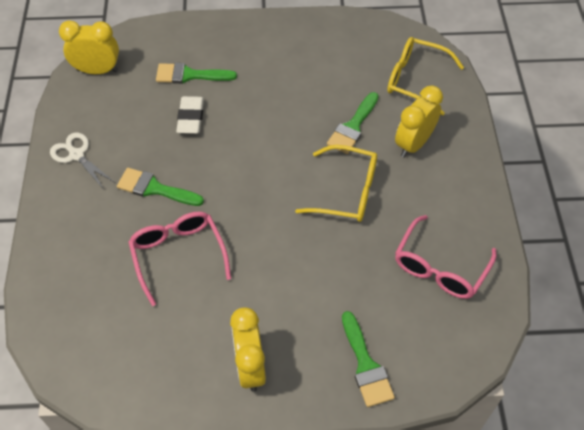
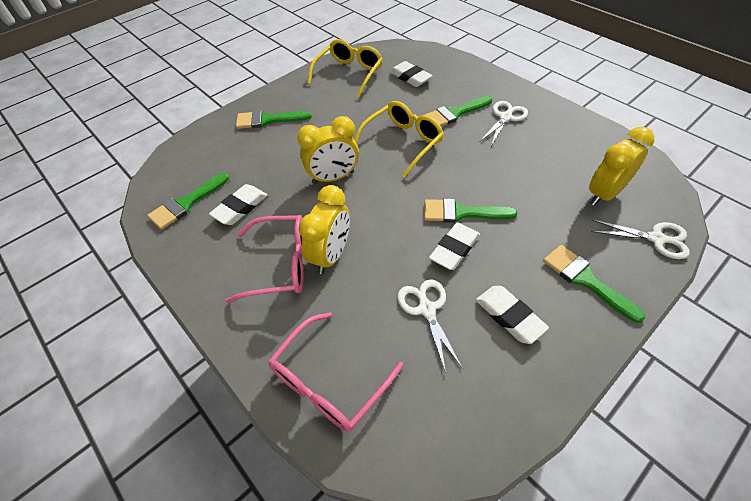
green brush: [117,168,204,206] [156,63,237,84] [327,92,379,154] [342,311,395,407] = 4 -> [147,173,229,230] [236,110,312,129] [424,199,517,223] [425,96,492,126] [543,245,646,323] = 5
white eraser: [176,96,204,134] = 1 -> [209,184,267,225] [390,61,433,87] [429,223,480,270] [476,286,549,344] = 4
white scissors: [50,132,114,188] = 1 -> [397,279,462,373] [480,101,528,146] [591,220,690,259] = 3

